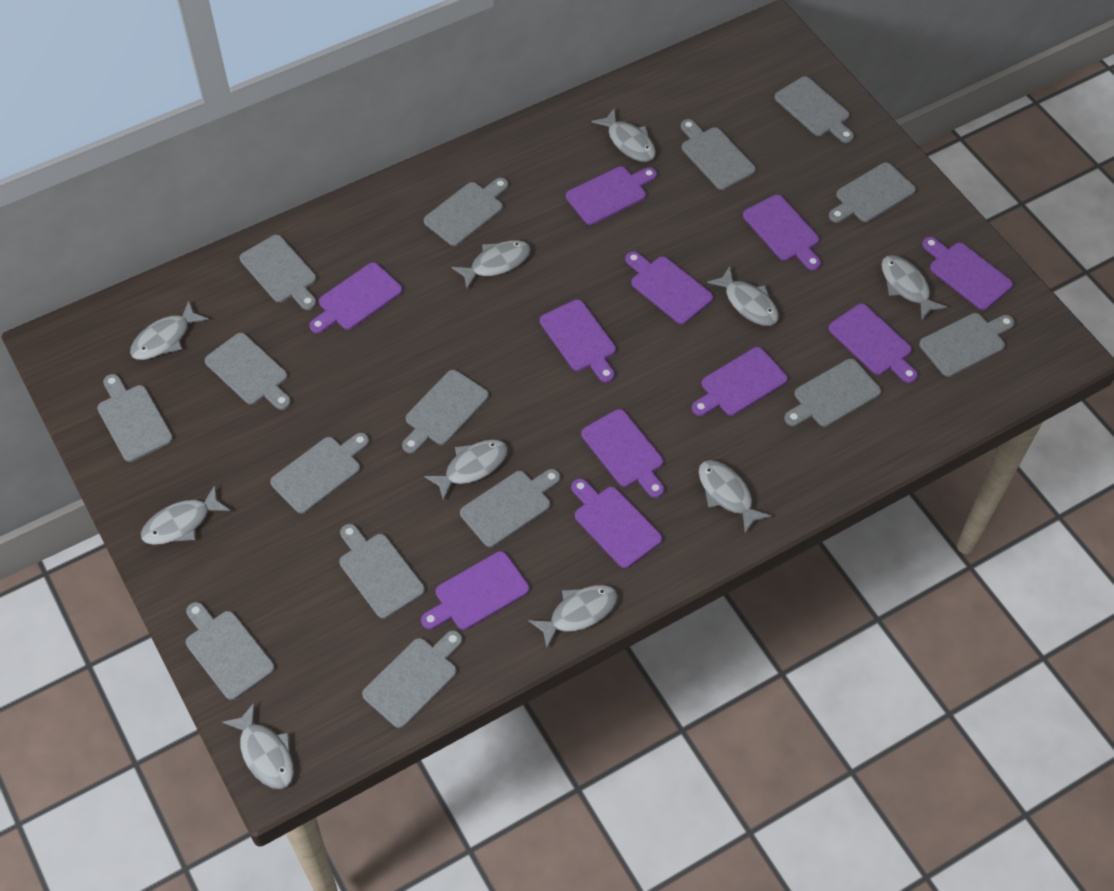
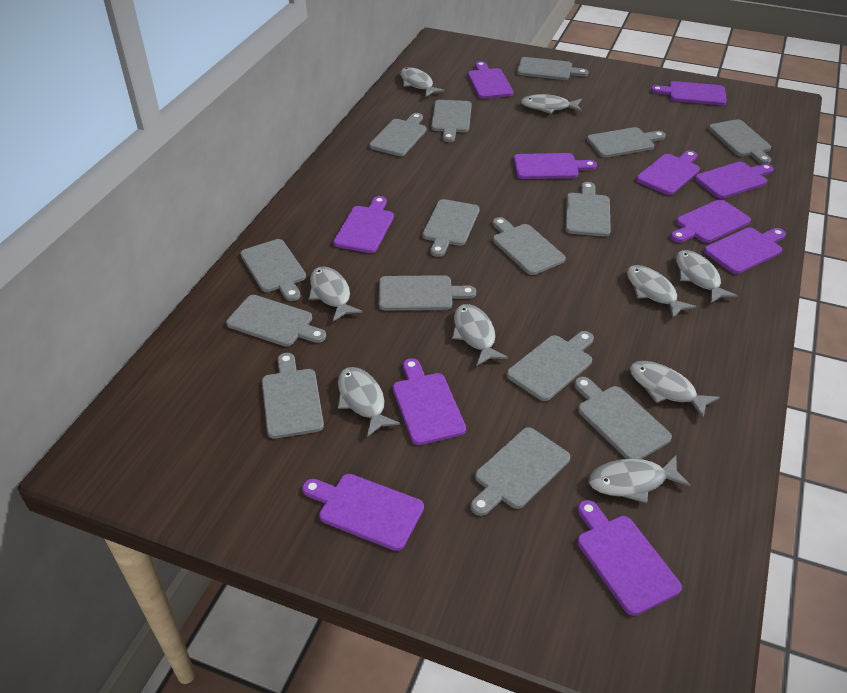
grey fish: [130,300,209,360] [141,485,231,545] [222,702,294,789] [424,440,508,501] [452,240,531,289] [528,585,618,648] [592,109,656,162] [698,460,772,534] [707,266,779,326] [881,255,947,320] = 10 -> [309,266,363,322] [338,367,400,437] [400,67,445,97] [452,304,508,366] [521,94,582,114] [588,455,691,503] [627,265,697,319] [629,361,720,419] [676,250,737,304] = 9

